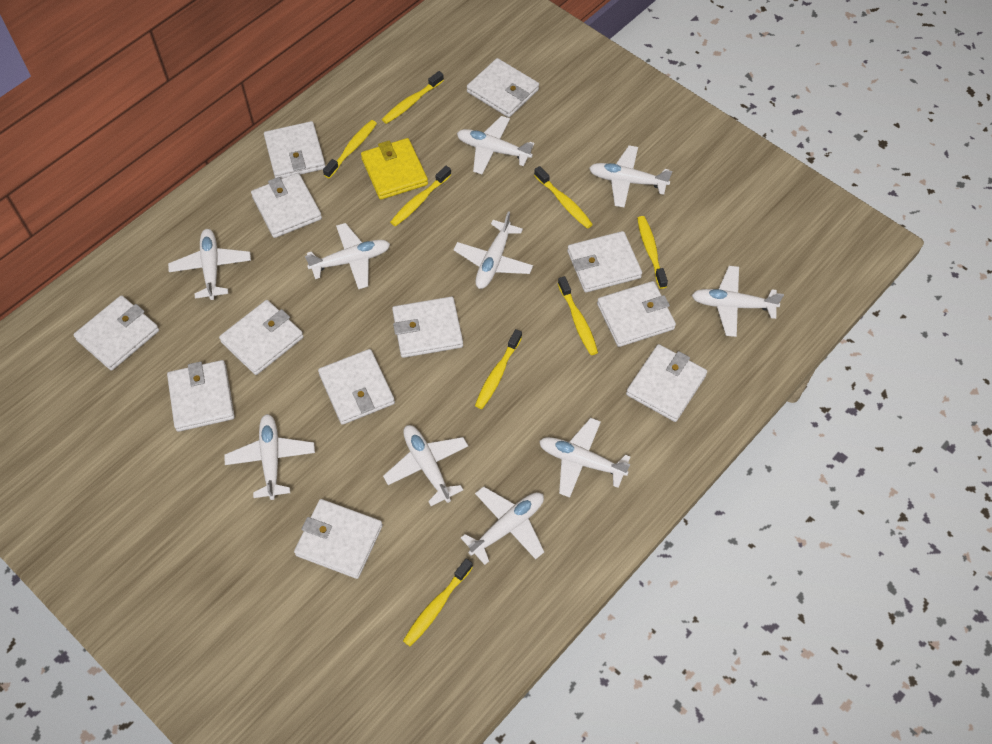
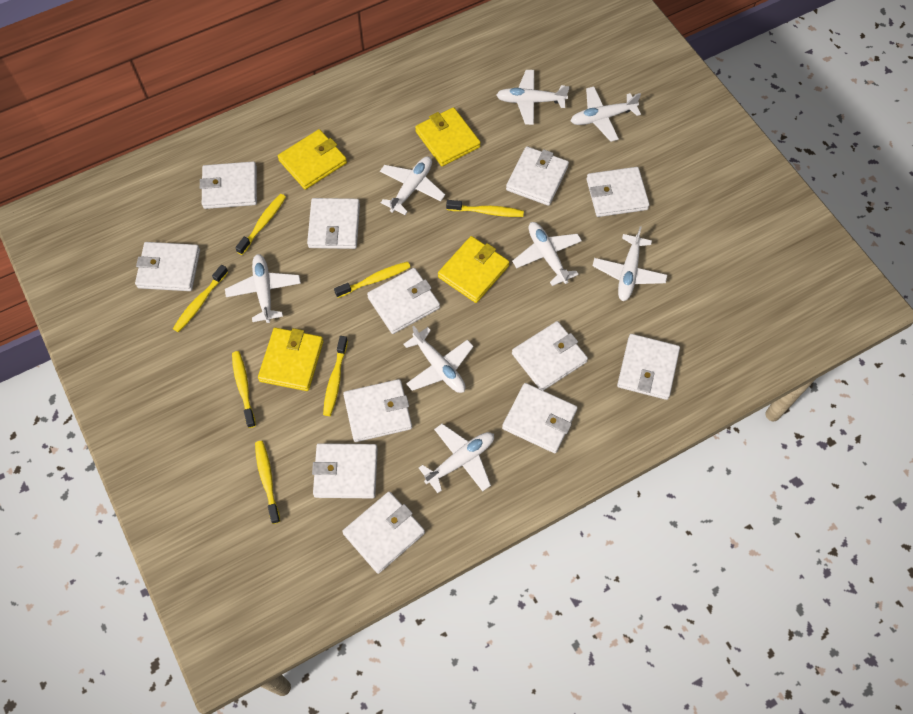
white plane: [168,229,251,300] [224,414,315,500] [305,223,390,289] [383,425,468,506] [454,211,533,289] [457,116,534,174] [461,486,544,565] [539,418,630,498] [589,145,672,208] [692,266,784,337] = 10 -> [225,254,301,323] [380,157,445,215] [403,326,474,393] [419,424,494,493] [496,70,570,125] [512,222,582,286] [571,87,641,142] [592,226,667,301] = 8
yellow toothbrush: [323,120,377,179] [382,71,444,124] [390,166,451,227] [403,558,473,646] [475,329,522,409] [534,166,593,229] [558,276,598,355] [637,216,668,289] = 8 -> [173,265,228,332] [232,351,256,428] [235,194,286,255] [255,441,280,524] [323,336,348,416] [334,262,410,298] [446,200,524,217] = 7
yellow wallet: [361,138,428,200] = 1 -> [258,328,324,391] [278,129,347,190] [415,107,481,166] [438,236,510,303] = 4

